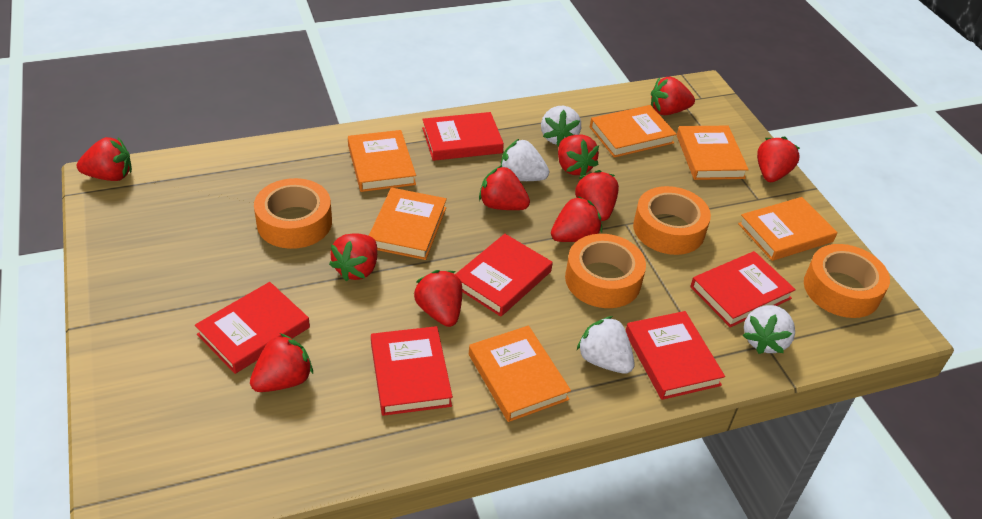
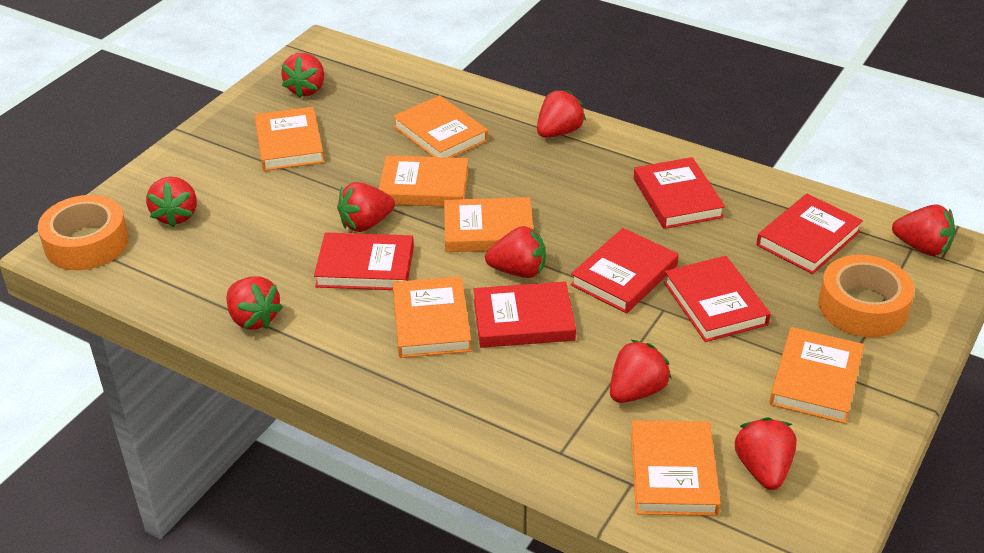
orange book: [348,130,416,192] [369,188,447,260] [469,325,571,422] [590,105,677,158] [677,126,749,180] [738,197,838,261] = 6 -> [254,107,324,171] [379,155,469,207] [392,276,472,358] [393,95,488,158] [444,197,534,252] [631,420,721,516] [769,327,864,424] = 7
orange tape: [254,178,332,249] [565,234,646,308] [633,186,711,255] [804,244,890,318] = 4 -> [38,195,129,270] [818,255,915,338] = 2
red strawberry: [77,137,132,181] [250,333,313,392] [329,233,377,281] [414,270,462,327] [479,166,530,210] [551,196,602,242] [558,135,599,176] [575,170,619,221] [651,76,695,115] [757,137,800,182] = 10 -> [146,177,197,227] [226,276,283,329] [281,53,324,98] [337,182,395,232] [485,226,546,278] [537,89,586,138] [610,339,672,403] [735,417,797,490] [892,204,955,256] = 9
white strawberry: [501,139,549,181] [541,106,581,147] [577,316,635,374] [742,305,795,354] = 4 -> none = 0

